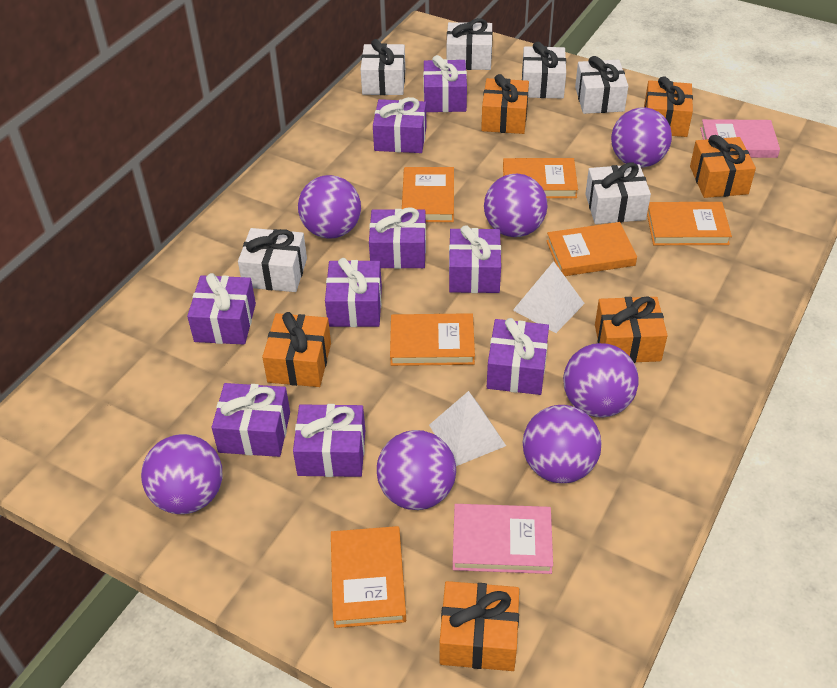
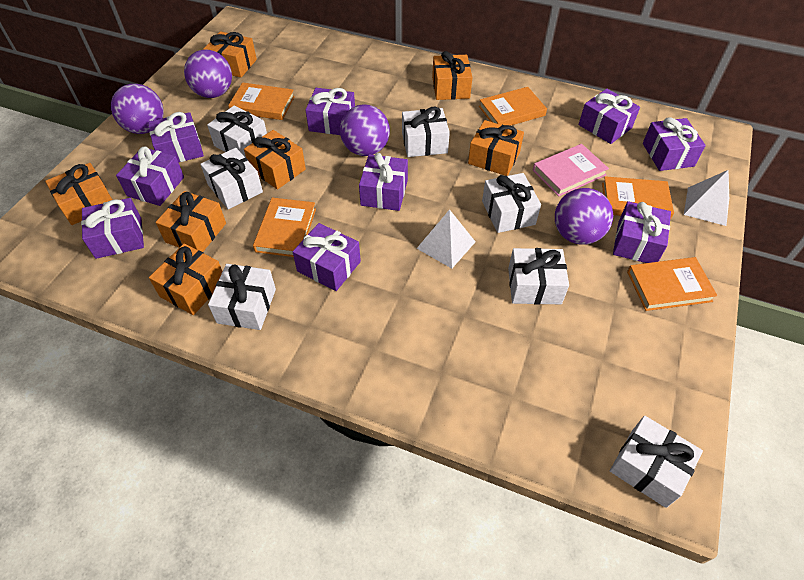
orange book: [331,526,406,628] [390,313,475,366] [402,167,454,222] [503,158,578,198] [547,222,637,276] [647,202,732,245] = 6 -> [228,82,295,120] [253,198,316,257] [479,87,547,126] [602,176,674,220] [627,257,718,311] = 5
orange gift: [262,312,331,387] [439,581,519,671] [481,74,529,134] [595,296,668,363] [644,76,693,137] [690,135,756,198] = 6 -> [45,163,112,225] [149,244,223,315] [156,191,226,252] [203,31,257,78] [244,130,306,189] [432,51,472,100] [468,120,524,176] = 7
pink book: [453,504,553,574] [700,119,780,158] = 2 -> [533,144,609,197] = 1
purple ball: [141,434,222,514] [298,175,361,239] [377,430,456,510] [484,174,547,237] [523,405,601,483] [563,343,639,418] [611,108,672,168] = 7 -> [111,84,164,134] [184,50,232,98] [340,104,390,156] [555,188,613,245] = 4
white gift: [238,228,307,292] [360,39,405,95] [447,18,493,70] [522,42,566,99] [575,56,628,114] [585,162,651,224] = 6 -> [200,148,263,209] [207,105,267,157] [208,264,276,330] [402,107,450,157] [482,173,541,233] [508,248,569,305] [610,416,703,508] = 7

